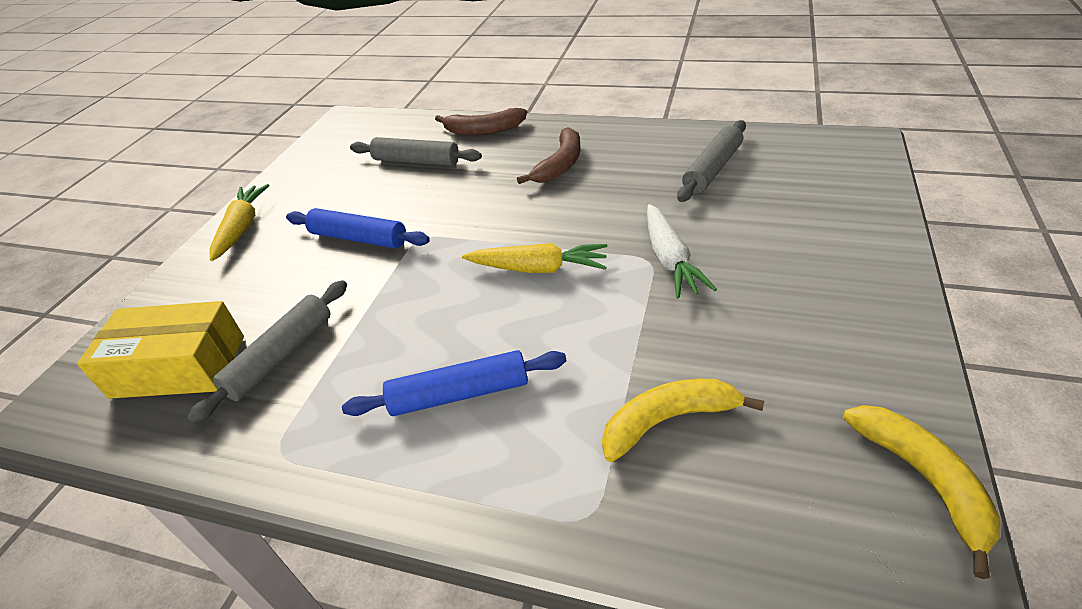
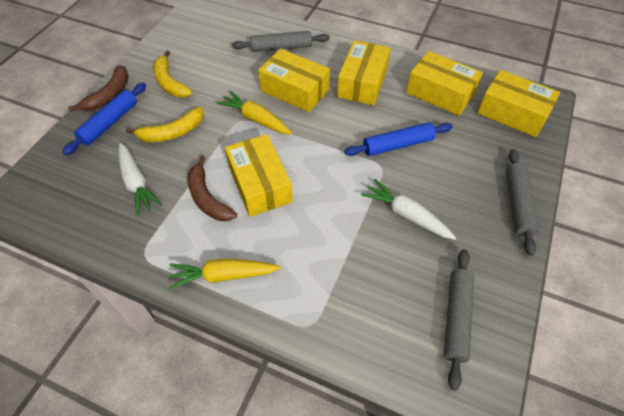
white carrot: [647,204,717,299] = 1 -> [119,143,162,216] [361,178,456,240] = 2
yellow box: [77,301,244,399] = 1 -> [225,134,293,217] [258,48,330,112] [337,40,391,105] [406,51,483,116] [477,70,560,137] = 5

